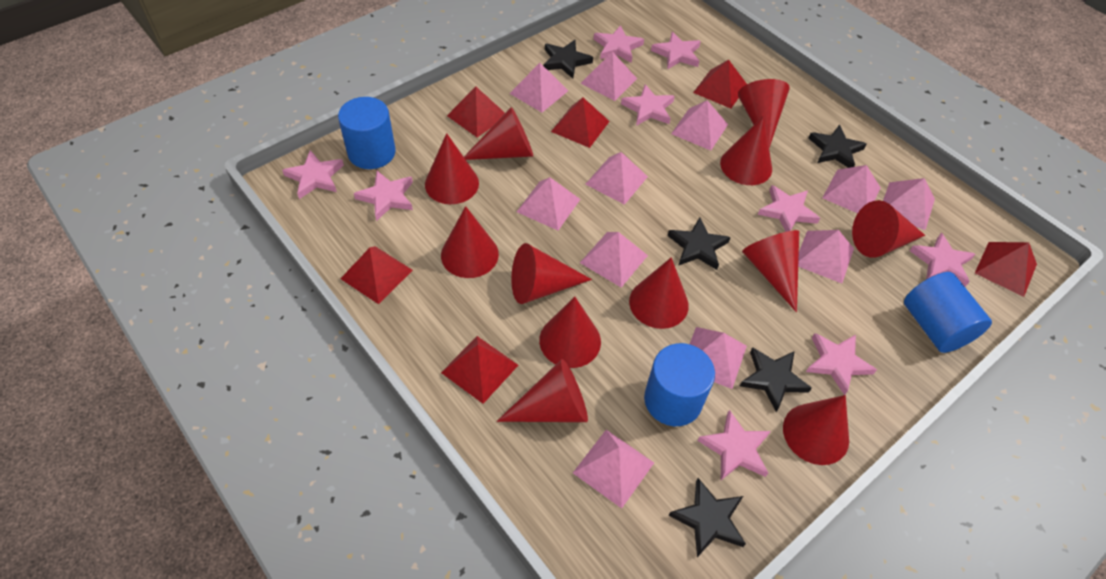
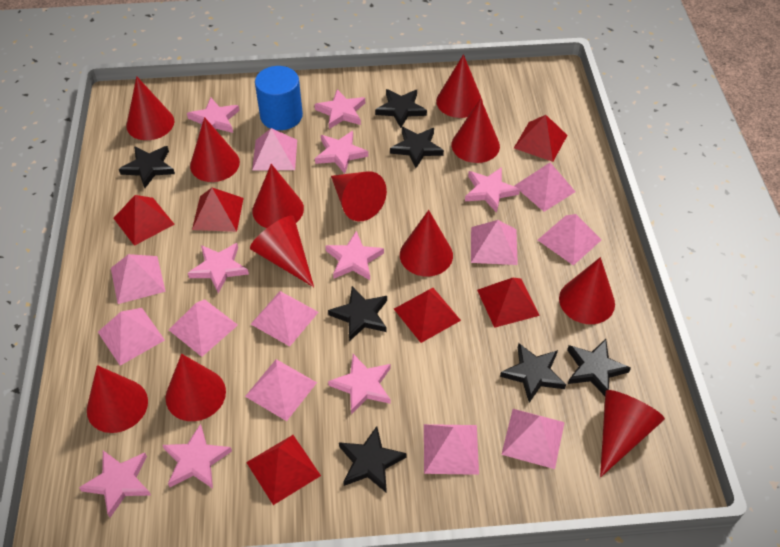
black star: [543,40,593,79] [668,217,731,270] [669,478,746,557] [740,347,812,412] [808,125,866,168] = 5 -> [119,146,175,188] [328,286,387,341] [339,426,407,492] [375,89,427,128] [390,127,444,168] [500,343,566,403] [567,339,631,396] = 7
blue cylinder: [338,97,396,169] [644,343,715,426] [904,272,992,353] = 3 -> [255,66,303,130] = 1

